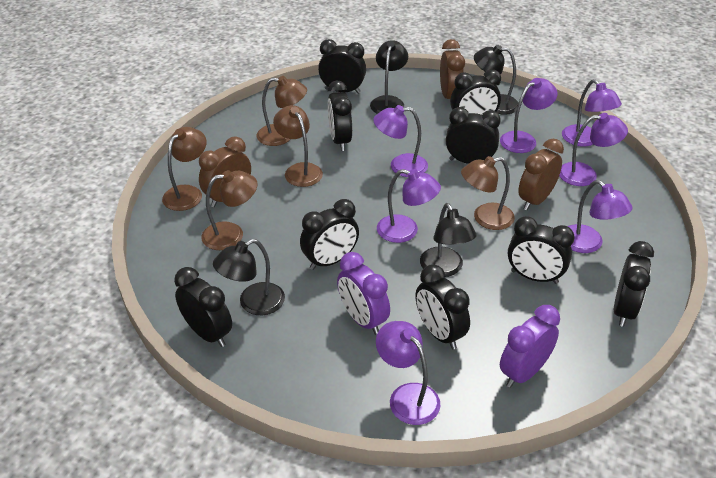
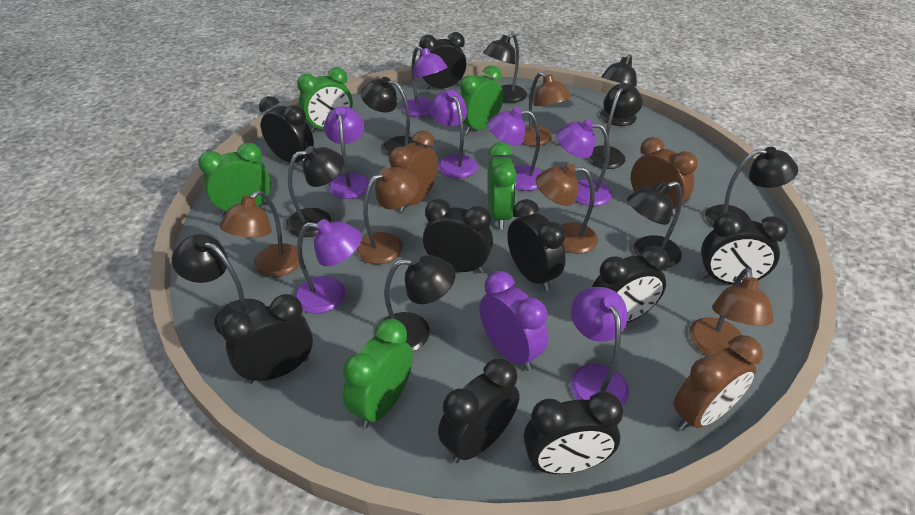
black lamp: [213,239,285,315] [370,40,408,114] [420,203,477,277] [474,45,518,115] = 4 -> [172,234,266,335] [286,146,344,237] [360,77,421,156] [382,255,456,352] [483,33,527,103] [586,83,643,169] [600,54,637,126] [627,181,682,268] [705,147,798,226] = 9
green clock: none = 0 -> [198,143,271,216] [297,67,353,133] [343,318,413,428] [460,65,503,135] [487,142,517,229] = 5
purple clock: [337,252,390,335] [500,305,560,388] = 2 -> [479,271,548,371] = 1

